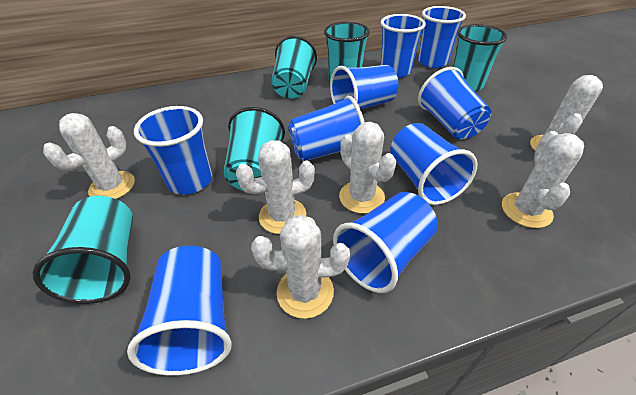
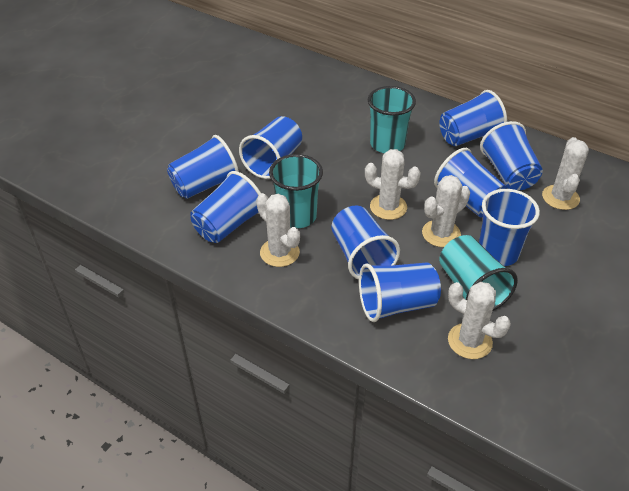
turquoise cup: [33,196,133,304] [224,107,285,191] [271,36,317,99] [324,22,370,81] [453,24,507,91] = 5 -> [269,154,323,228] [368,86,416,153] [439,235,518,311] = 3
white cactus: [43,113,135,199] [236,140,315,234] [251,215,350,319] [339,122,397,214] [502,131,584,228] [530,75,603,151] = 6 -> [256,193,300,267] [365,149,421,220] [422,175,470,247] [448,282,511,359] [542,137,589,210] = 5

